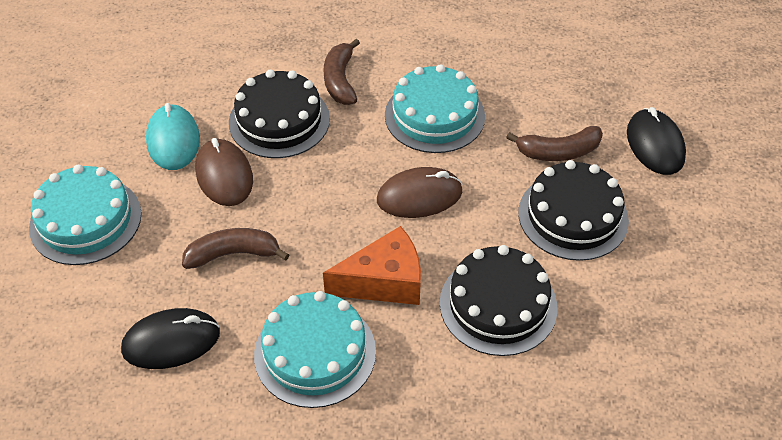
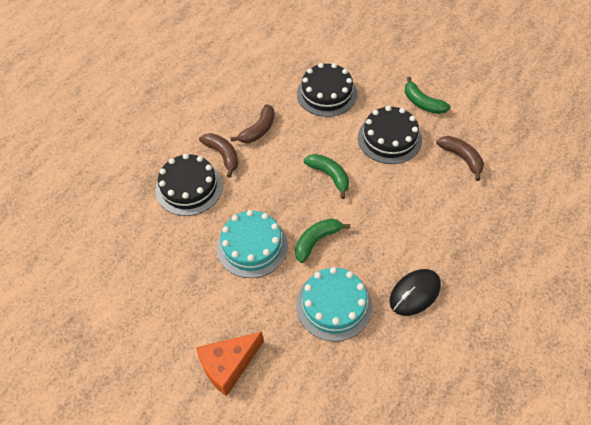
black mouse: [121,308,220,369] [627,107,686,175] = 2 -> [389,269,441,316] = 1
brown mouse: [196,138,253,206] [377,167,462,218] = 2 -> none = 0
green banana: none = 0 -> [295,218,351,263] [304,154,349,199] [405,77,451,114] = 3
turquoise cake: [29,165,142,265] [254,291,376,408] [385,64,485,153] = 3 -> [217,210,288,278] [296,267,372,342] = 2
turquoise mouse: [146,103,200,170] = 1 -> none = 0

